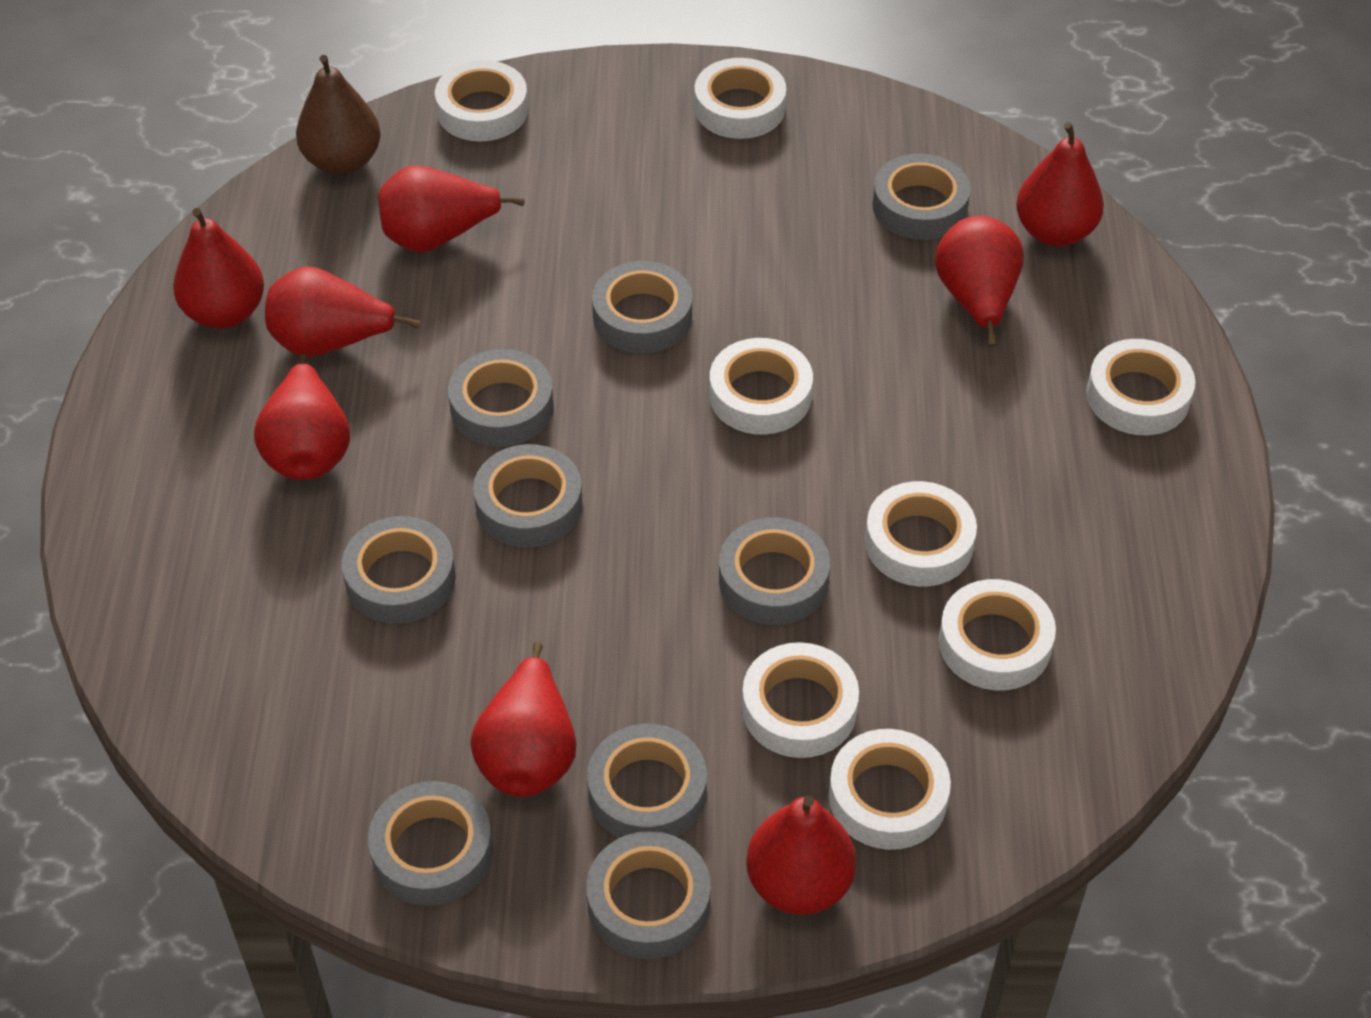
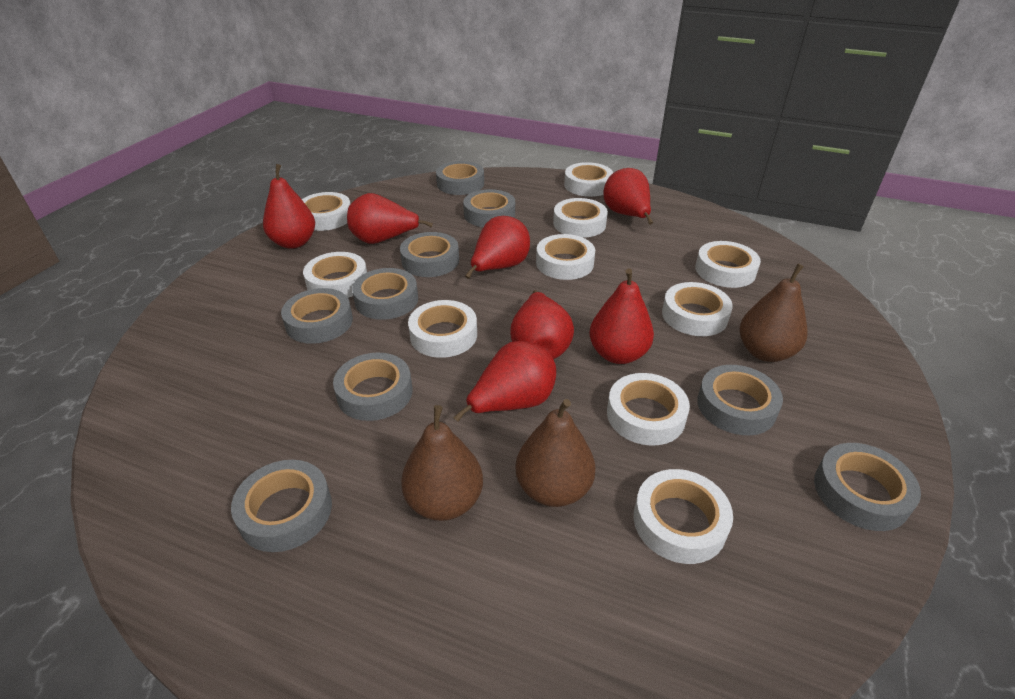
brown pear: [296,55,381,175] = 1 -> [401,405,483,521] [515,399,596,507] [739,264,807,362] = 3
red pear: [173,208,264,329] [254,354,350,480] [265,266,420,357] [378,165,525,252] [470,642,577,797] [746,795,856,915] [935,216,1024,347] [1016,122,1104,247] = 8 -> [263,164,315,249] [347,193,433,244] [453,341,556,422] [465,216,530,279] [510,290,574,359] [589,268,654,364] [603,168,653,225] = 7
white tape: [435,60,528,141] [694,58,786,139] [709,338,813,435] [742,642,859,758] [829,729,951,850] [865,481,977,587] [939,579,1056,690] [1087,339,1195,435] = 8 -> [302,192,350,231] [303,252,367,298] [408,300,477,358] [536,234,595,280] [553,198,608,238] [564,162,613,197] [607,373,690,446] [634,469,733,564] [662,282,733,336] [695,241,761,288] = 10

